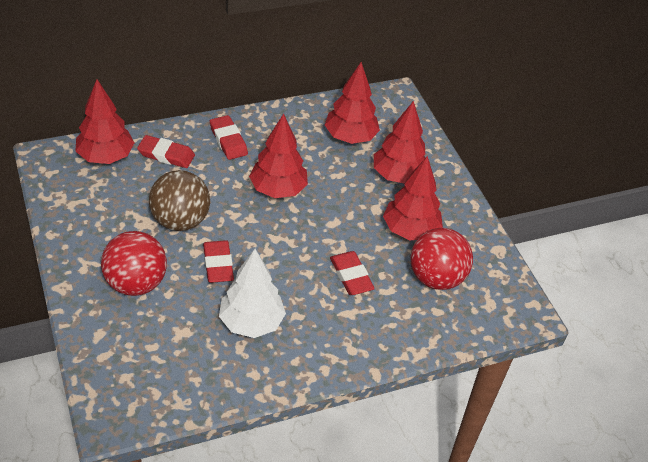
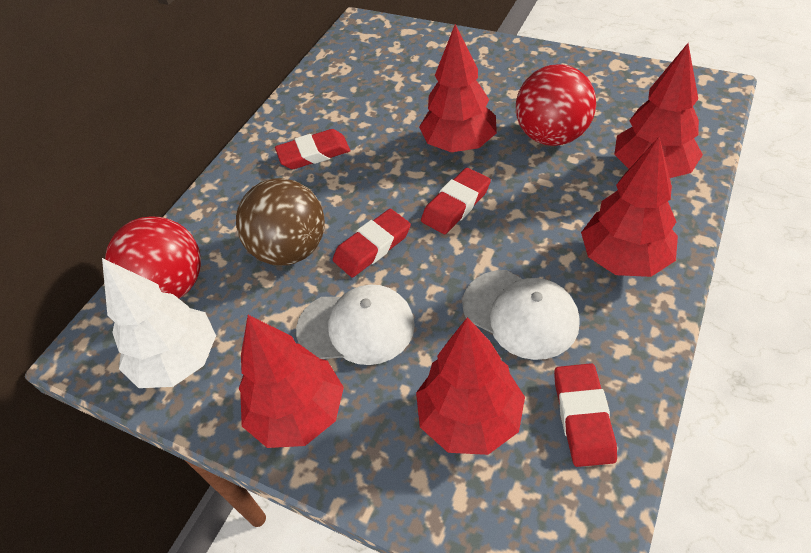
white cap: none = 0 -> [296,285,415,365] [462,270,580,360] = 2

